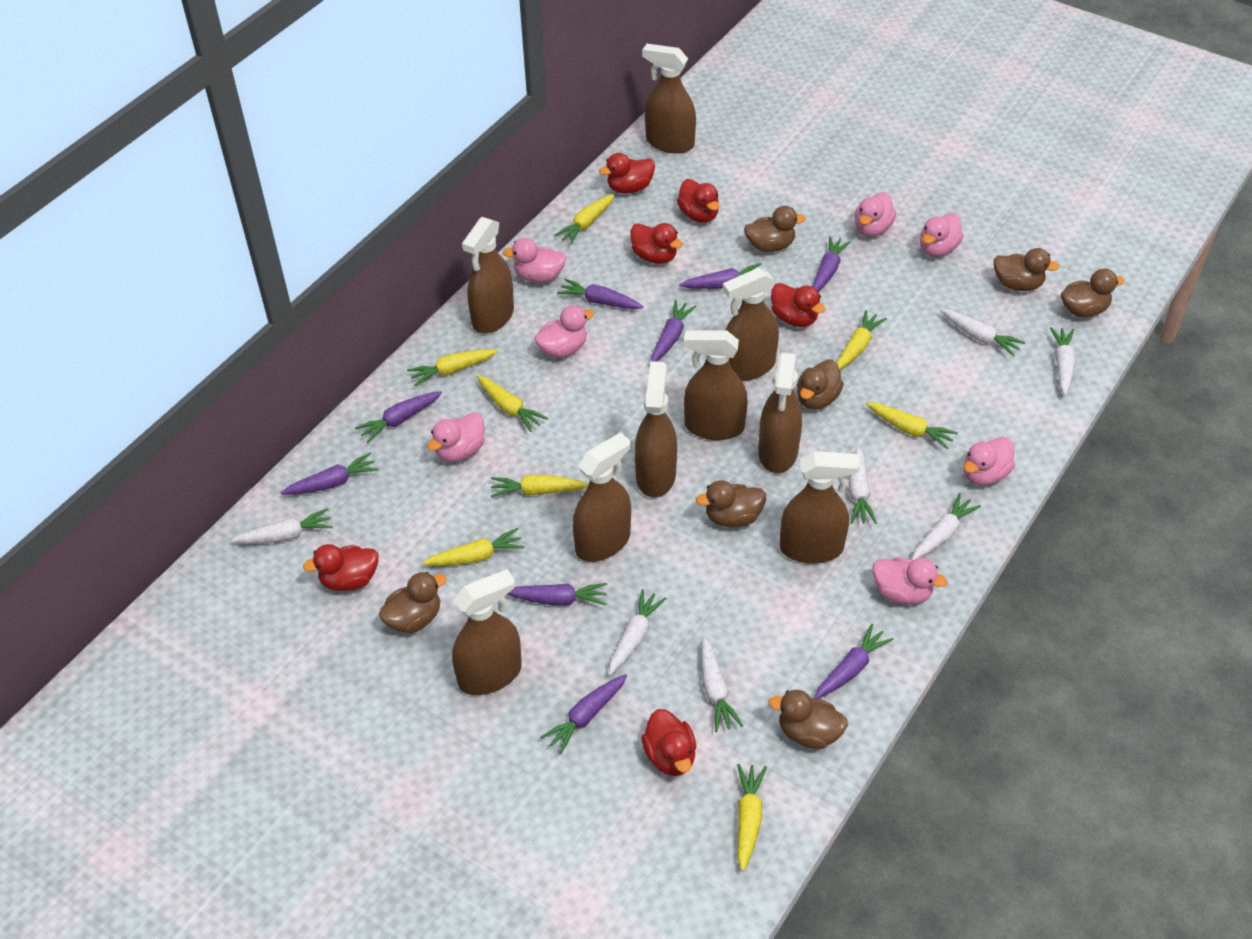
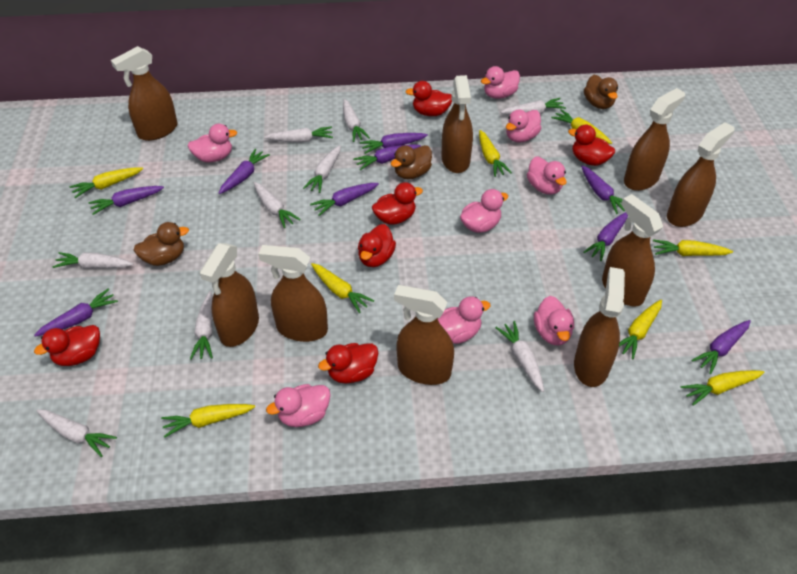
brown duck: [379,572,447,633] [696,480,766,527] [744,206,806,252] [769,690,848,749] [797,360,844,409] [994,248,1059,291] [1061,269,1125,317] = 7 -> [134,222,189,266] [391,145,432,179] [584,75,618,109] = 3
pink duck: [427,413,485,462] [503,238,567,283] [534,305,594,358] [854,192,896,237] [872,557,948,604] [920,213,964,257] [964,437,1015,486] = 7 -> [187,124,237,162] [266,384,331,427] [438,296,491,344] [460,189,509,233] [481,66,520,99] [506,110,541,143] [527,156,567,195] [534,296,574,345] = 8
white carrot: [230,508,333,544] [608,589,667,676] [701,637,743,732] [849,446,877,524] [912,493,981,561] [940,309,1025,357] [1050,327,1075,396] = 7 -> [36,409,117,457] [52,252,133,269] [190,291,213,360] [254,182,301,228] [264,126,333,143] [303,145,341,193] [343,99,370,142] [495,321,544,392] [500,98,566,115] = 9

